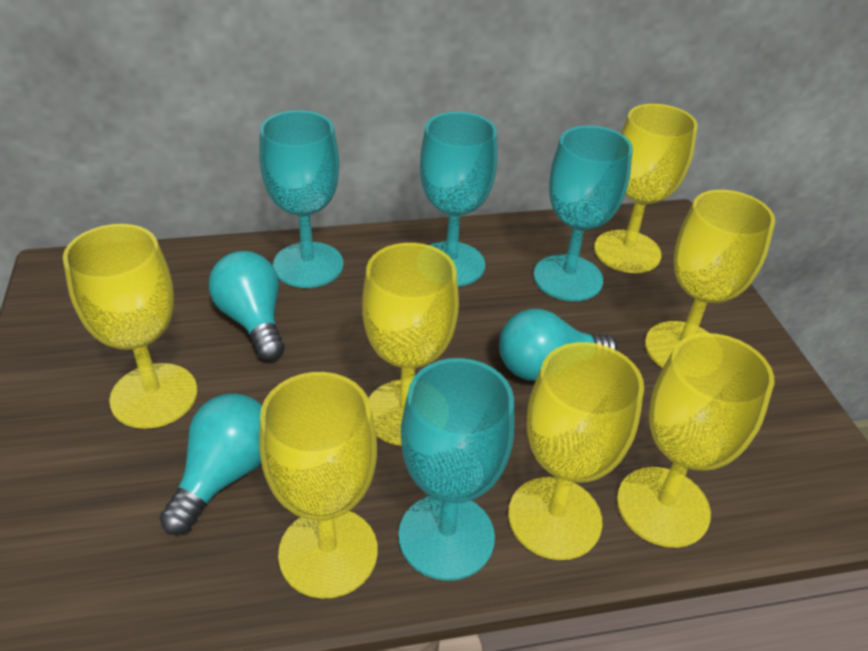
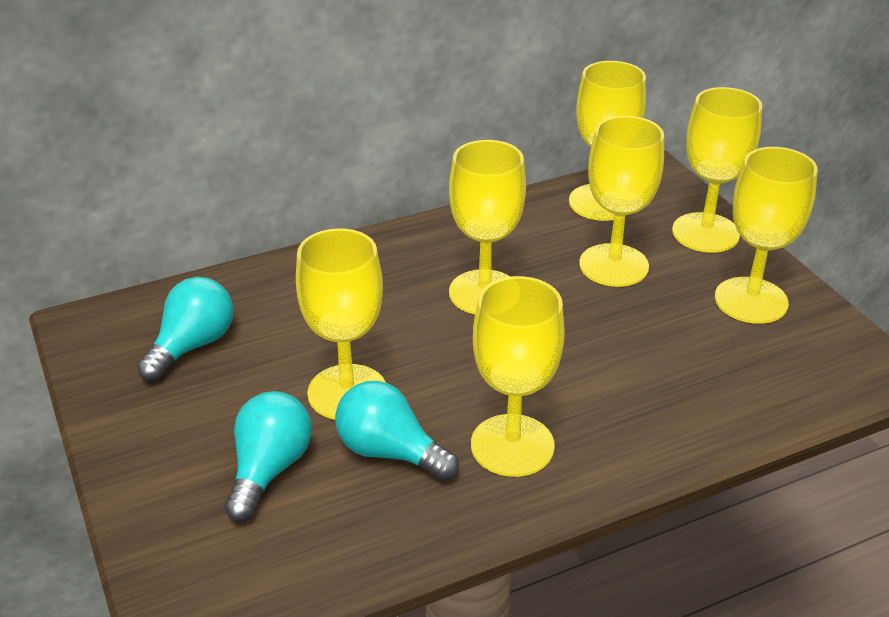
turquoise goblet: [259,110,343,288] [399,358,514,581] [420,112,497,286] [533,126,633,301] = 4 -> none = 0

